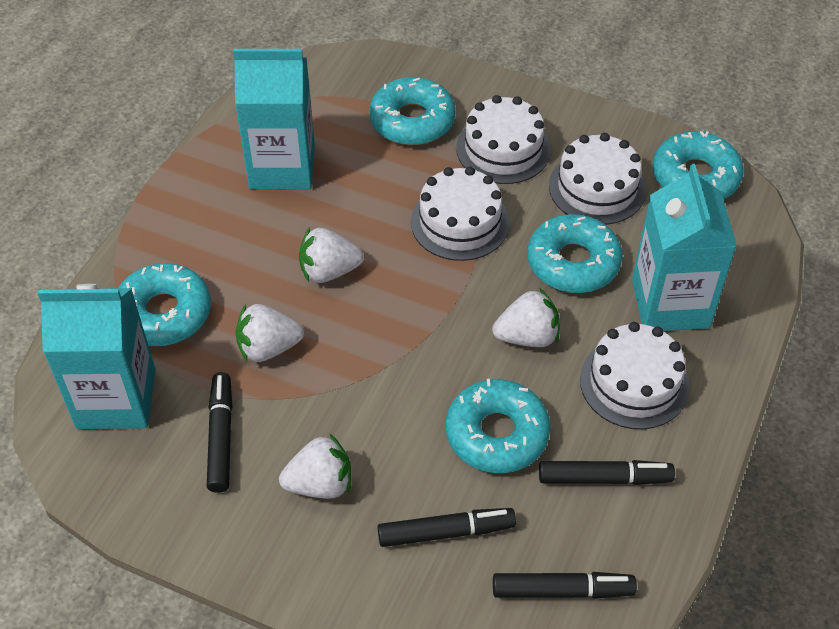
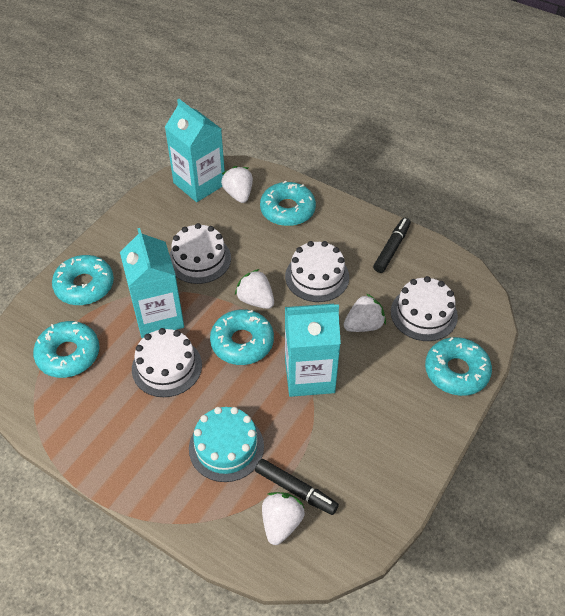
black marker: [207,372,233,493] [378,508,516,547] [493,572,637,599] [539,460,675,485] = 4 -> [255,459,339,515] [373,218,411,273] = 2
turquoise cake: none = 0 -> [189,407,264,482] = 1

